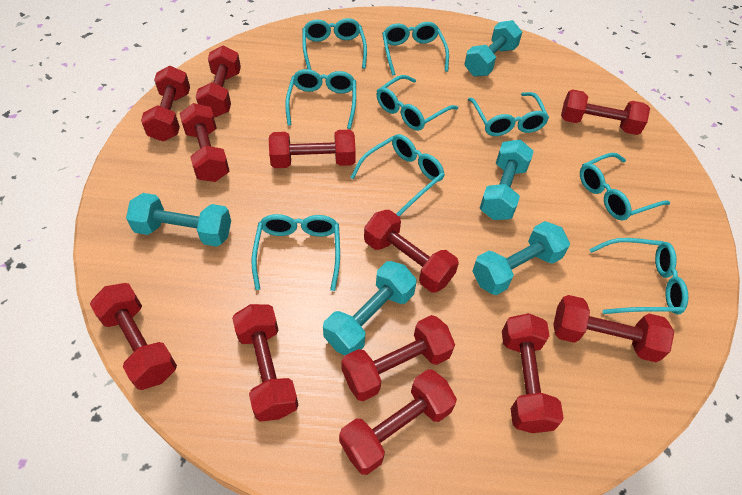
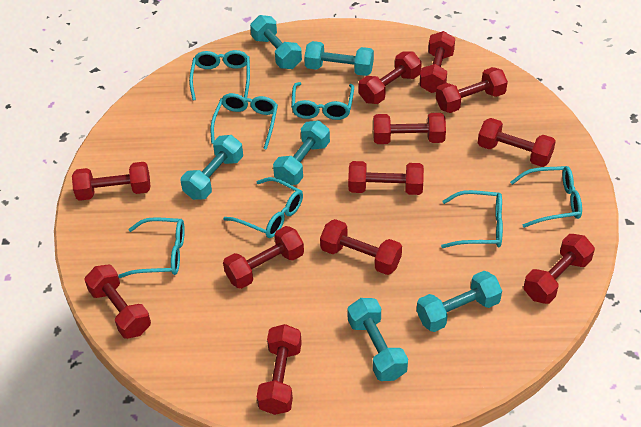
turquoise dumbbell: [126,193,231,247] [323,261,417,355] [464,20,522,77] [473,221,570,295] [480,139,534,220] = 5 -> [181,135,243,200] [250,15,302,69] [273,120,330,185] [304,41,374,76] [347,298,408,381] [417,271,502,332] = 6
turquoise glasses: [252,214,340,291] [285,69,356,129] [302,18,367,70] [350,134,445,216] [377,75,458,131] [382,22,449,76] [468,92,549,136] [580,153,670,220] [589,238,688,314] = 9 -> [118,217,185,278] [189,50,250,101] [211,93,278,150] [223,177,303,238] [291,82,354,120] [441,190,503,248] [510,166,582,228] = 7

